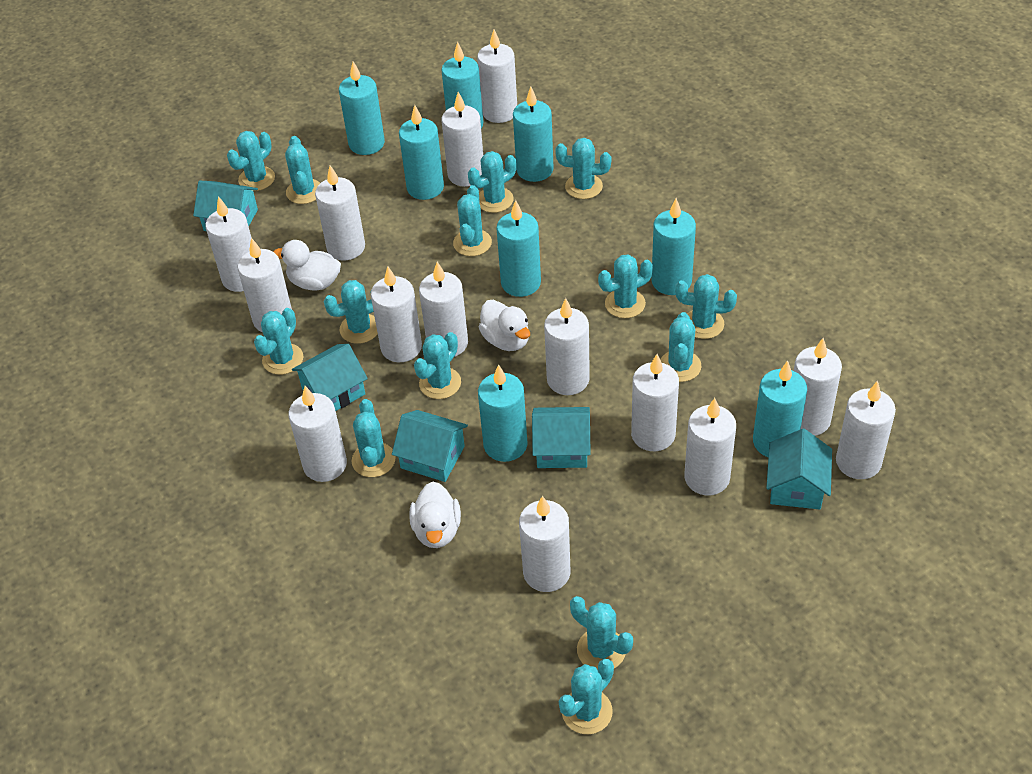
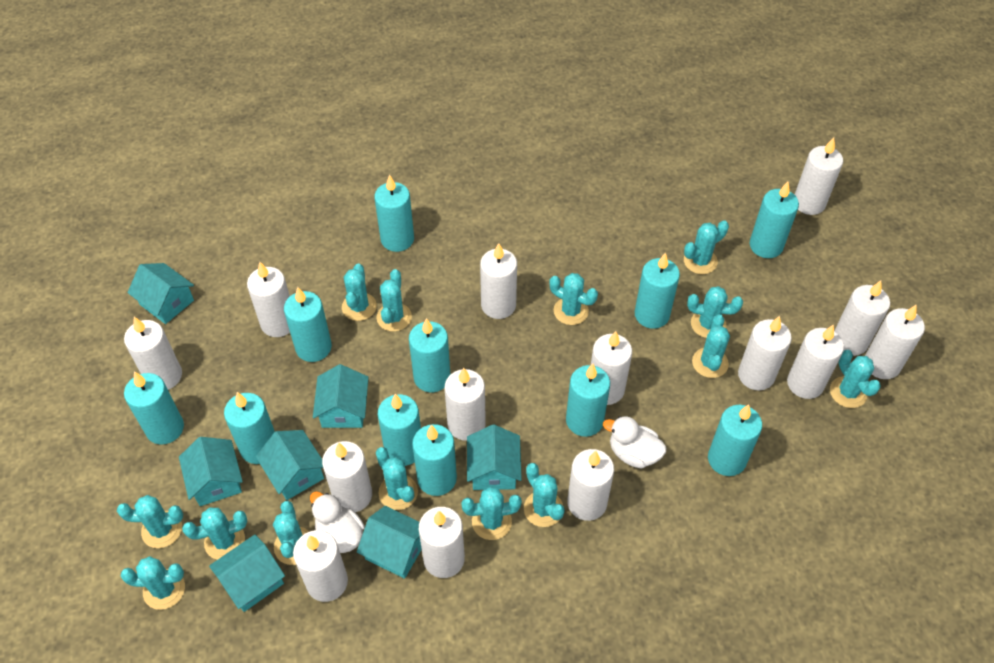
turquoise candle: [339,61,385,155] [399,105,444,200] [442,42,483,128] [478,364,528,462] [496,200,541,297] [513,87,554,182] [652,198,696,295] [753,360,807,457] = 8 -> [124,372,184,444] [224,392,275,464] [284,287,332,362] [374,174,414,252] [378,394,421,466] [409,318,450,392] [412,424,457,496] [566,364,610,437] [635,252,680,329] [708,404,762,476] [750,182,799,258] = 11
turquoise house: [193,181,258,231] [292,344,368,411] [392,410,468,482] [532,407,591,468] [766,429,832,509] = 5 -> [127,263,194,324] [179,437,243,506] [209,534,285,612] [256,430,324,500] [313,364,369,428] [357,506,422,579] [467,425,522,490] = 7
white duck: [274,240,341,290] [409,482,461,548] [479,300,530,351] = 3 -> [310,491,365,553] [603,416,666,469] = 2

